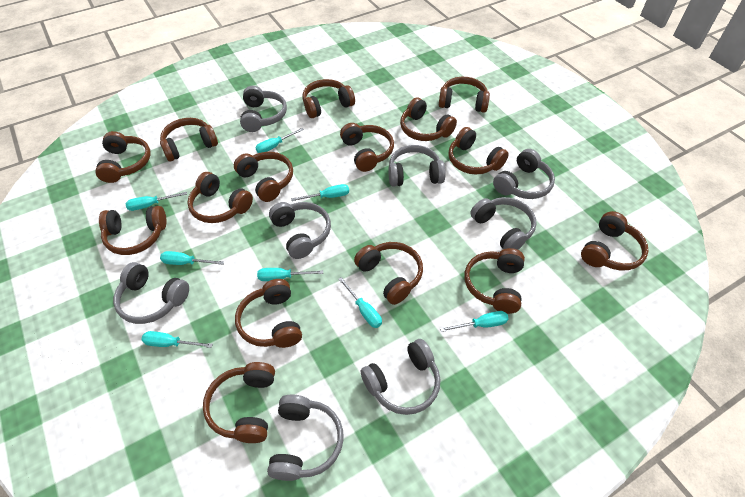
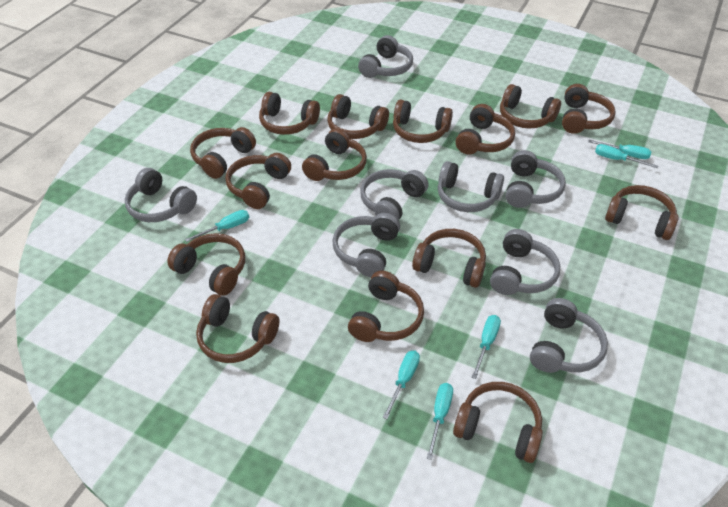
turquoise screwdriver: [125,192,187,211] [141,331,213,348] [160,251,224,265] [255,128,304,153] [257,268,323,281] [291,184,349,201] [338,277,382,328] [440,311,509,332] = 8 -> [185,210,249,242] [383,350,420,419] [426,383,453,460] [472,315,501,379] [588,140,651,159] [595,144,658,168] = 6

